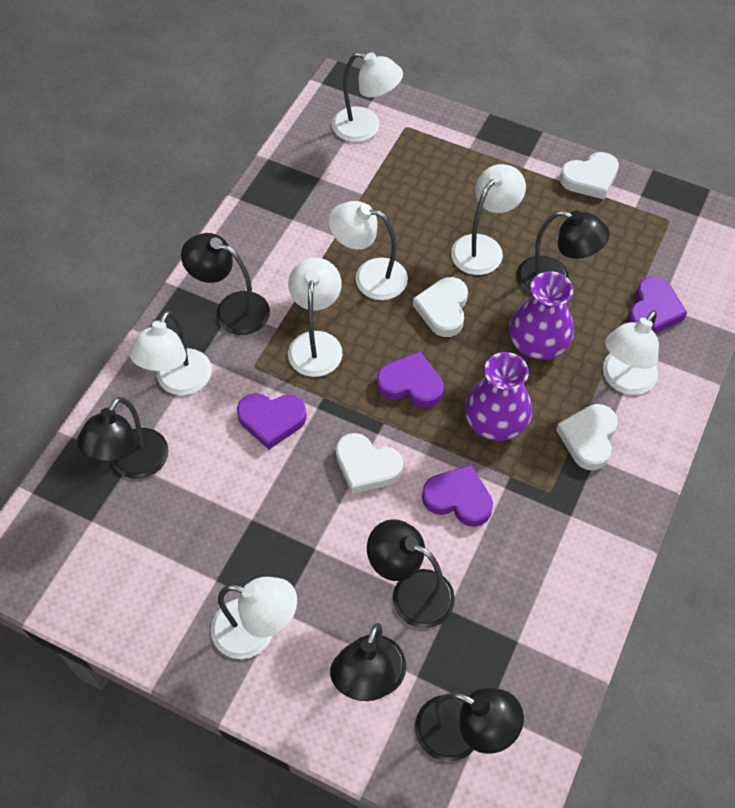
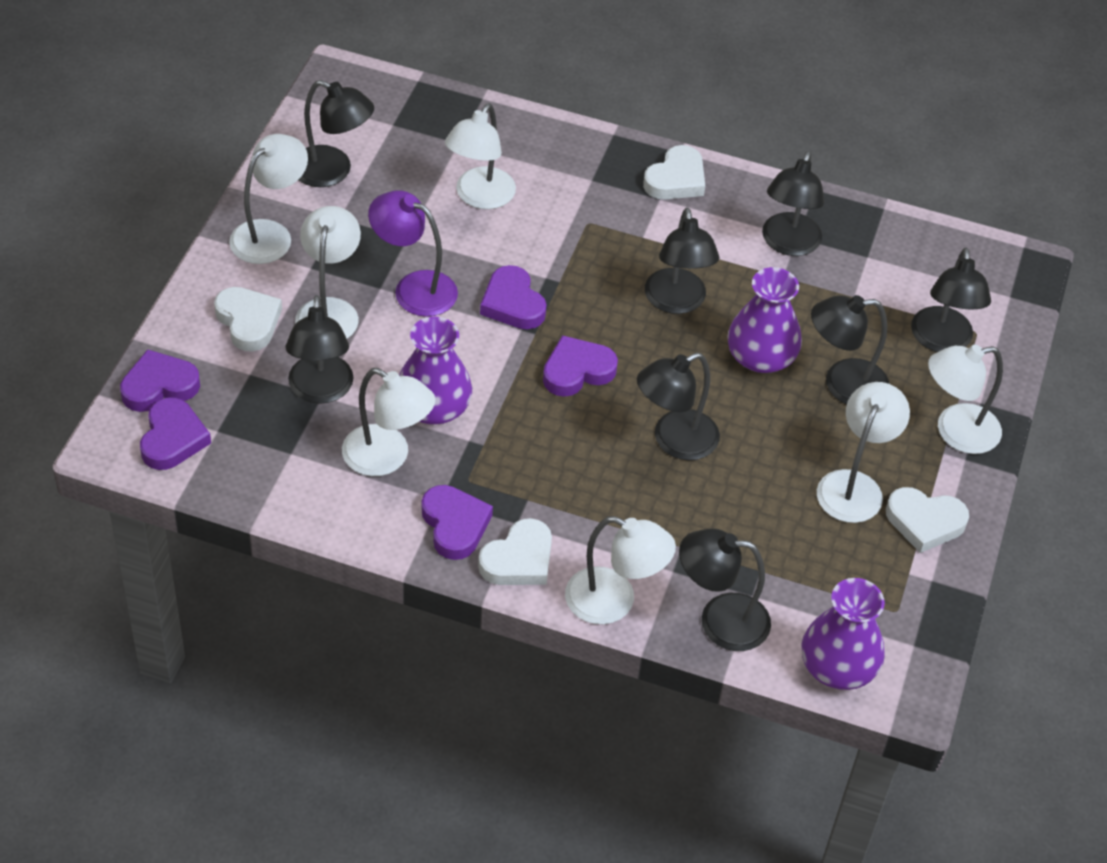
black lamp: [77,397,169,479] [181,233,270,335] [330,623,406,701] [367,519,455,628] [415,688,524,762] [516,210,609,296] = 6 -> [286,295,353,404] [299,80,374,187] [637,353,720,460] [645,208,719,314] [679,528,771,651] [762,151,824,256] [811,295,889,404] [911,248,991,352] = 8
purple heart: [237,393,307,450] [377,352,444,408] [422,465,493,527] [628,277,687,334] = 4 -> [120,349,200,412] [140,397,211,470] [422,485,493,560] [480,265,547,329] [543,335,618,397] = 5
purple lamp: none = 0 -> [368,190,458,317] = 1
purple vase: [465,352,532,441] [509,271,574,360] = 2 -> [399,317,472,425] [727,267,802,373] [802,578,885,690] = 3

